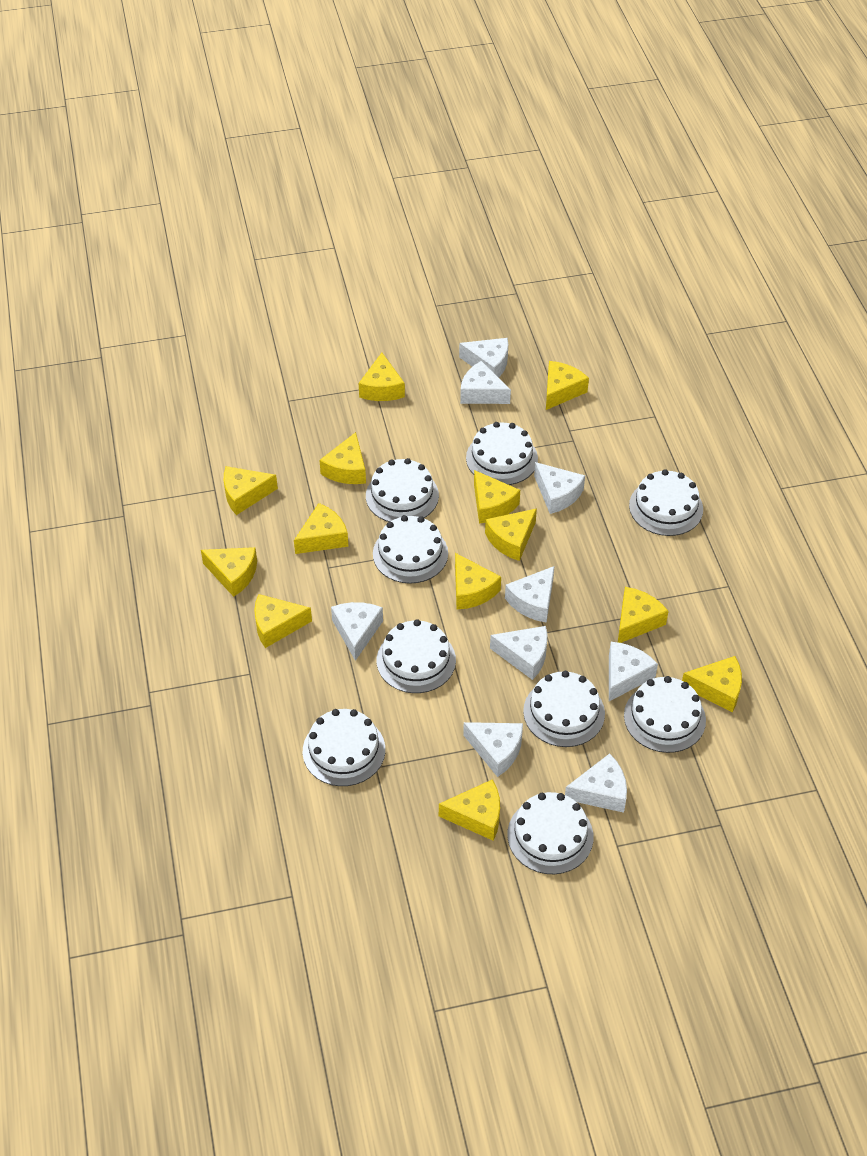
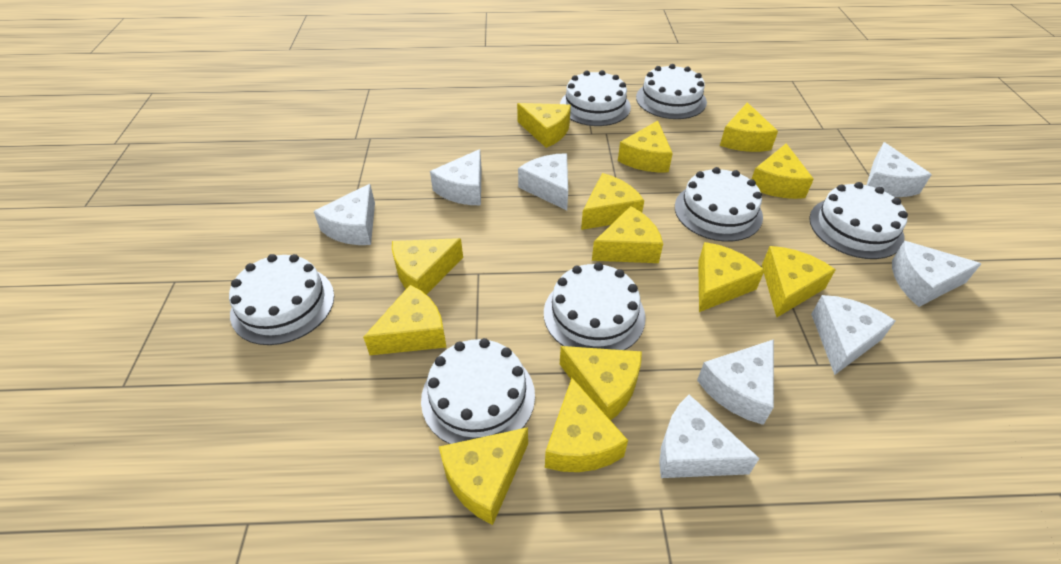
white cake: [303,709,385,786] [366,458,439,522] [373,515,448,584] [377,619,456,693] [466,422,538,485] [507,792,594,874] [523,671,605,747] [624,676,706,753] [629,469,703,536] = 9 -> [229,254,334,345] [421,338,535,444] [544,262,646,350] [560,70,631,126] [636,64,707,119] [675,167,763,242] [809,182,908,259] = 7
white cheese: [331,602,383,661] [459,338,508,377] [460,361,511,404] [463,722,523,777] [490,626,547,680] [505,566,555,623] [534,462,585,514] [565,753,627,813] [609,642,658,701] = 9 -> [314,184,375,245] [430,149,482,205] [518,153,568,210] [659,395,760,478] [697,339,774,425] [811,295,895,375] [867,142,932,197] [892,241,982,307] = 8

